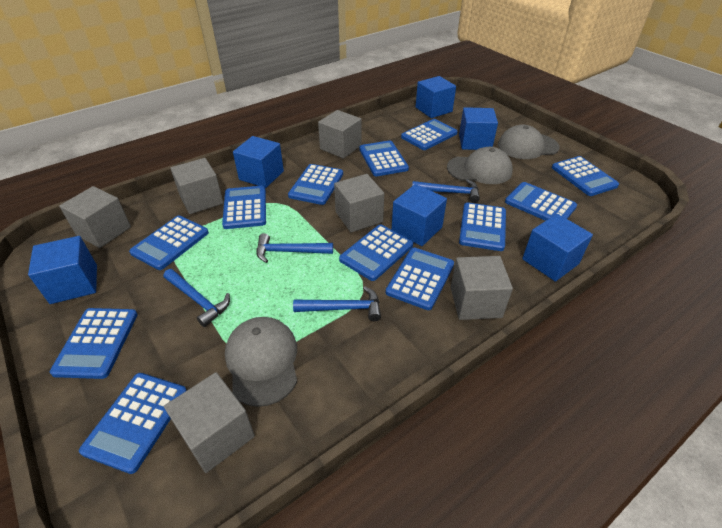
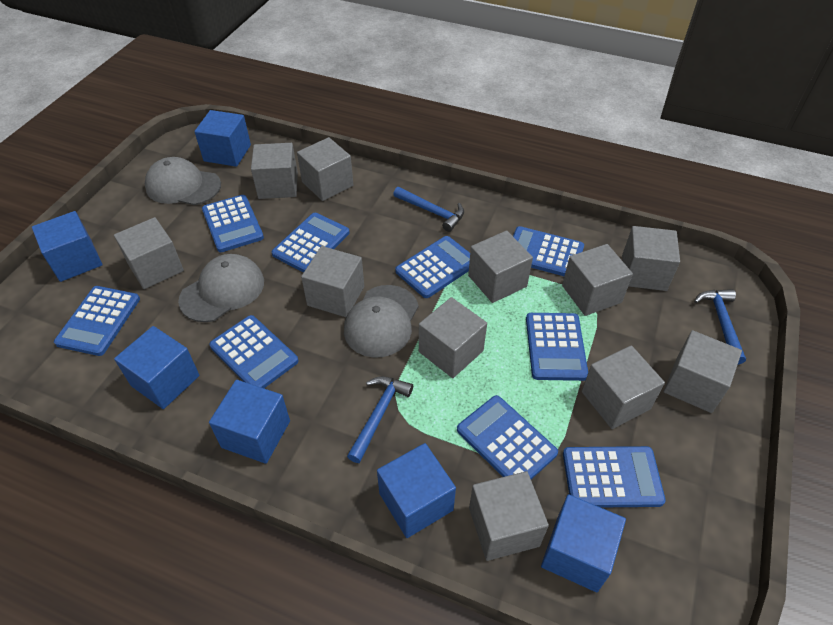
blue calculator: [50,308,138,379] [79,373,187,474] [129,216,209,270] [222,186,266,229] [288,164,343,205] [339,224,413,281] [359,141,409,176] [386,247,454,310] [401,119,457,150] [459,203,506,251] [505,182,577,221] [552,156,619,196] = 12 -> [54,286,140,356] [202,195,264,252] [209,315,299,388] [272,213,350,273] [395,236,470,298] [457,395,558,479] [513,226,584,276] [526,313,588,381] [563,446,666,507] = 9
blue hammer: [163,269,230,327] [257,233,333,263] [293,286,381,321] [412,179,480,203] = 4 -> [347,376,413,463] [393,187,464,232] [694,289,746,365] = 3
grey cube: [59,186,131,248] [164,372,255,473] [170,158,224,214] [318,110,362,159] [334,174,384,232] [451,256,513,320] = 6 -> [114,217,184,289] [251,143,298,199] [297,137,353,201] [301,246,364,317] [419,297,487,378] [468,231,533,303] [469,471,549,561] [562,244,633,316] [582,345,665,429] [622,226,680,291] [664,330,742,413] = 11

